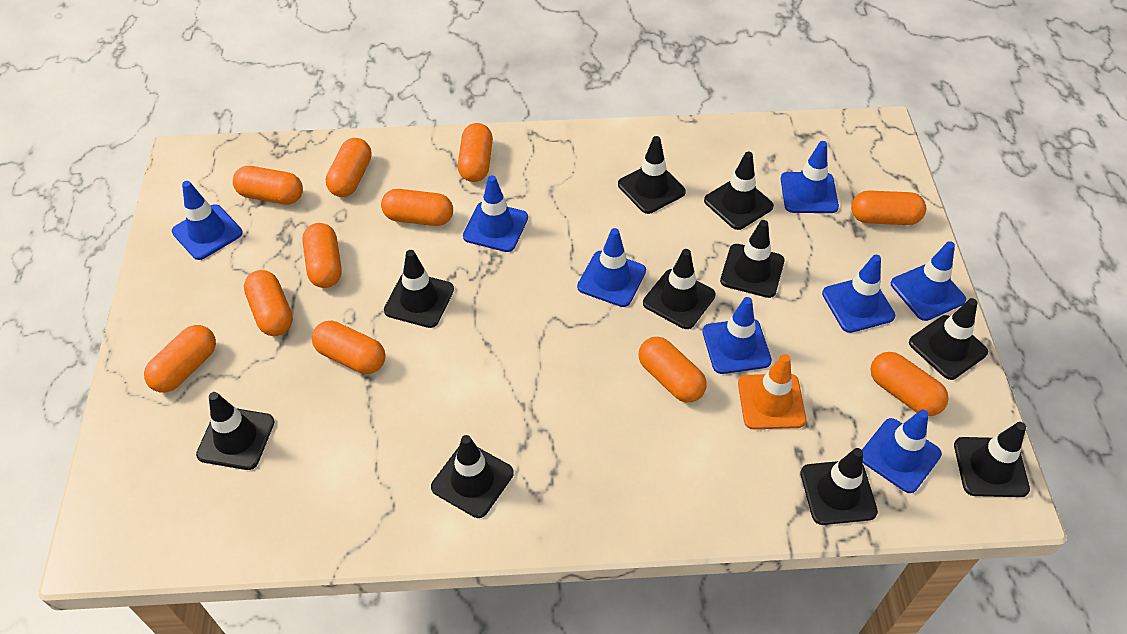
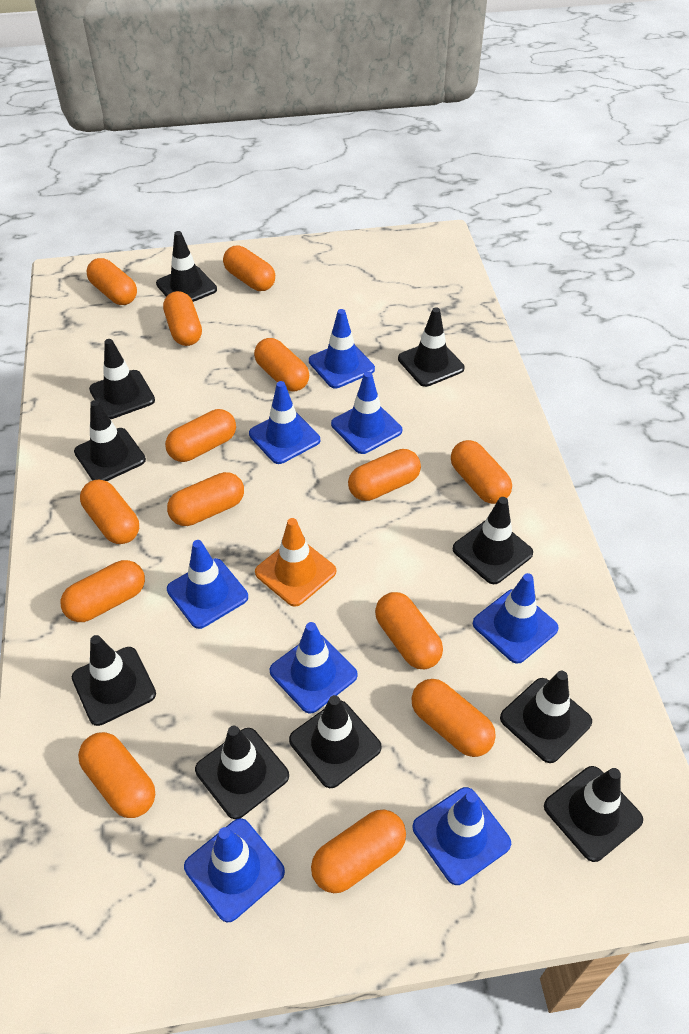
orange capsule: [144,325,216,392] [233,166,303,205] [244,270,293,336] [303,223,342,288] [312,321,386,374] [326,138,372,197] [381,189,453,226] [458,123,493,182] [639,337,706,403] [851,191,926,225] [870,352,949,416] = 11 -> [61,560,145,622] [78,732,155,818] [80,479,139,544] [87,258,137,305] [163,291,202,346] [165,409,236,462] [167,472,244,526] [223,246,275,291] [254,338,309,392] [311,810,406,893] [348,449,421,501] [375,592,443,669] [411,679,496,757] [451,440,512,504] = 14

